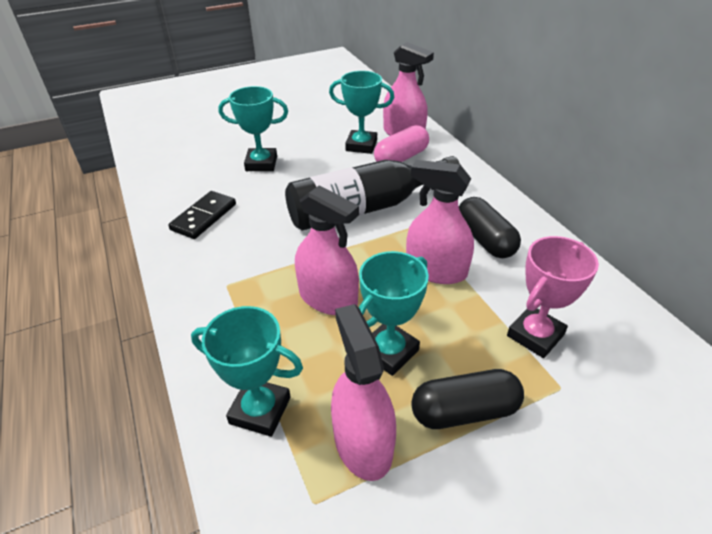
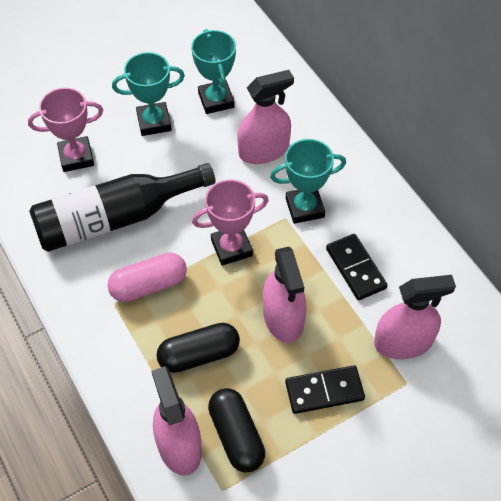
black domino: [168,191,236,239] = 1 -> [285,365,365,414] [326,234,388,300] = 2
pink trophy: [507,236,599,358] = 1 -> [28,88,103,172] [192,180,269,266] = 2
turquoise trophy: [191,306,303,437] [218,86,288,171] [329,71,394,154] [359,251,429,376] = 4 -> [112,52,185,136] [191,29,236,114] [270,139,346,224] = 3

